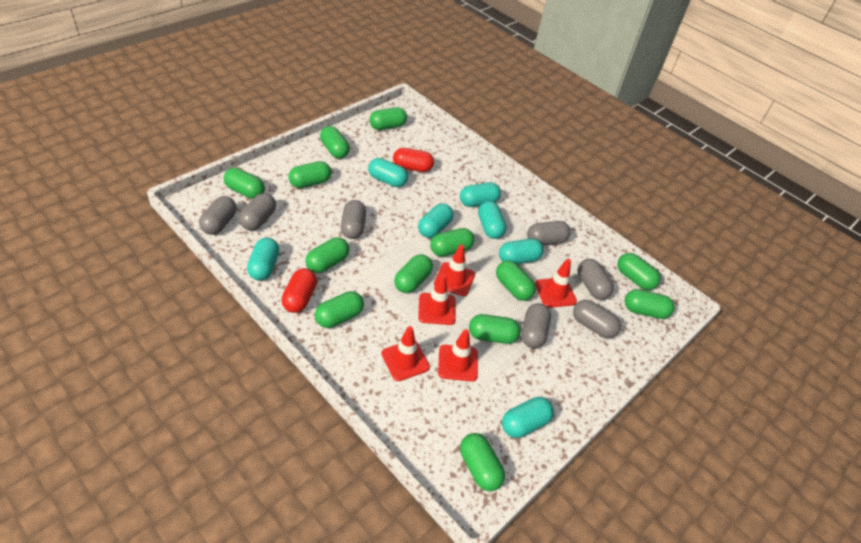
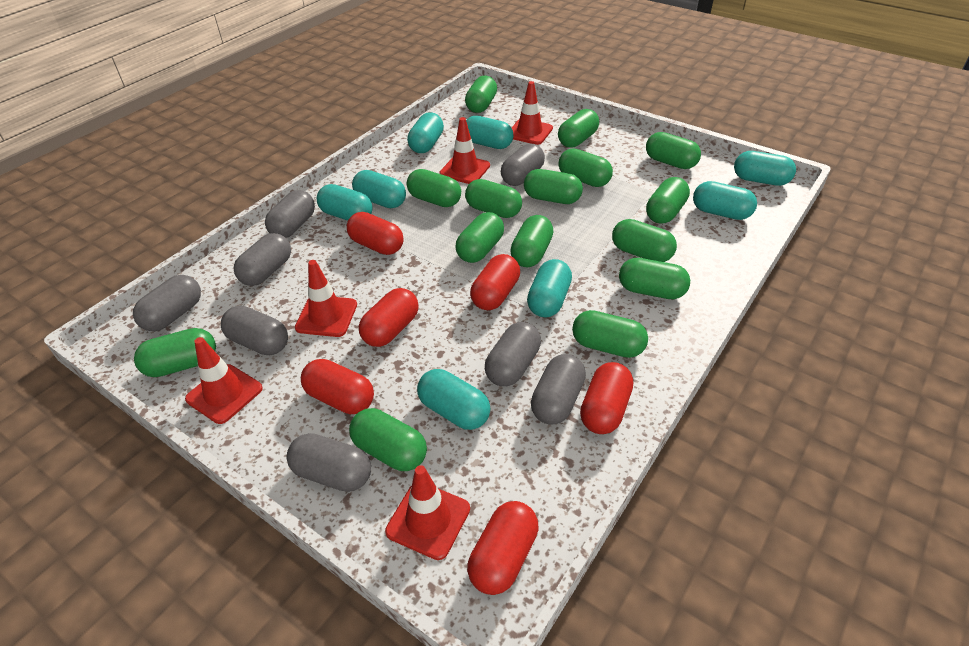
green capsule: [224,168,265,199] [288,161,331,188] [305,237,349,273] [315,291,364,328] [320,126,350,159] [369,107,407,130] [394,254,433,293] [430,228,474,257] [460,433,505,491] [469,314,521,344] [496,260,536,301] [617,253,661,290] [625,289,674,319] = 13 -> [134,328,216,377] [349,408,427,471] [407,169,461,207] [455,212,504,263] [465,76,497,113] [465,179,522,218] [510,215,554,267] [524,169,583,204] [558,109,599,148] [558,148,613,187] [572,310,648,358] [612,219,677,262] [619,258,690,299] [646,132,701,169] [646,177,690,224] = 15
grey capsule: [199,196,237,235] [239,193,276,231] [341,200,366,239] [521,303,551,348] [527,221,571,245] [573,300,621,338] [578,259,614,300] = 7 -> [133,275,201,331] [221,306,288,355] [234,233,291,286] [265,190,315,238] [287,433,371,492] [485,322,541,386] [501,144,545,186] [531,354,586,424] = 8
red capsule: [282,268,317,313] [393,148,434,172] = 2 -> [301,359,374,414] [347,212,404,255] [359,288,419,347] [467,501,539,595] [470,254,520,310] [580,362,633,434] = 6
turquoise capsule: [247,238,279,280] [368,158,408,187] [418,203,454,238] [460,182,501,207] [478,201,506,239] [499,239,543,264] [502,397,554,438] = 7 -> [317,184,373,221] [352,170,406,208] [407,113,444,153] [417,369,490,430] [466,116,513,149] [527,259,572,317] [693,181,757,220] [734,151,796,186] = 8

